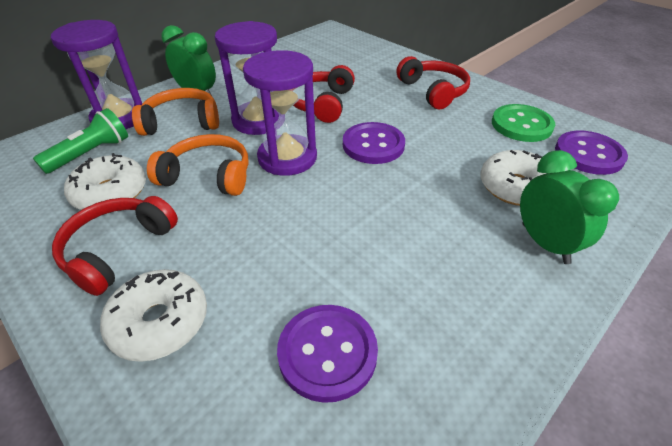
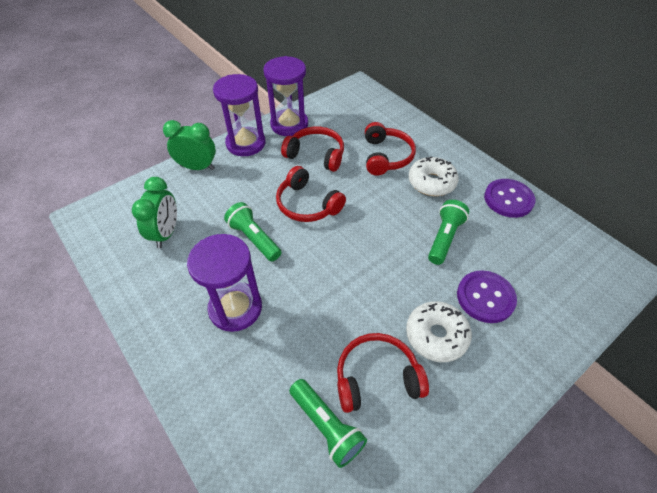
green button: [492,104,555,142] = 1 -> none = 0
green flashlight: [33,108,128,174] = 1 -> [224,202,282,262] [289,379,367,468] [428,200,469,265] = 3
orange headphones: [132,88,219,136] [147,134,249,196] = 2 -> none = 0
purple button: [277,305,378,403] [343,122,405,164] [555,131,628,175] = 3 -> [457,270,517,323] [484,179,535,218] = 2
red headphones: [52,196,178,296] [293,65,355,123] [396,56,470,109] = 3 -> [276,166,346,222] [281,127,344,172] [337,333,429,413] [365,122,416,175] = 4
white donut: [64,153,146,210] [100,269,207,362] [481,150,546,206] = 3 -> [406,301,472,362] [408,157,459,196] = 2

